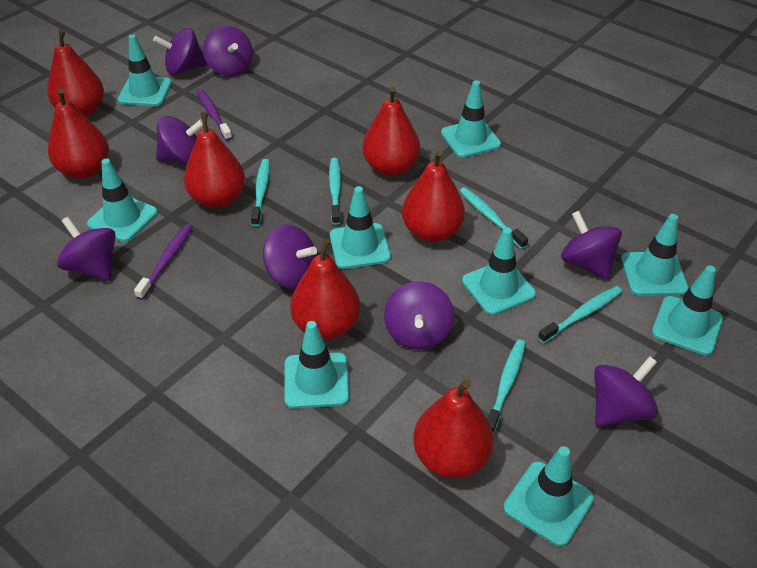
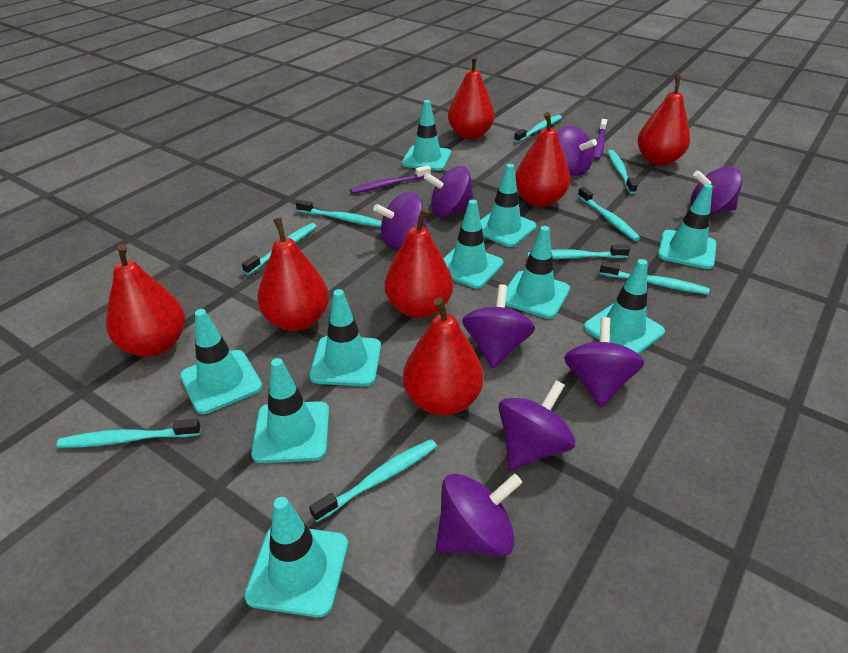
turquoise toothbrush: [251,159,270,226] [329,158,341,225] [460,187,528,249] [487,340,526,434] [538,286,622,343] = 5 -> [57,419,201,448] [242,223,317,275] [296,200,382,227] [309,439,437,522] [514,115,562,142] [527,245,630,259] [578,187,640,241] [600,261,710,295] [608,150,638,194] = 9
turquoise traffic cone: [87,159,158,242] [118,34,172,106] [284,321,349,409] [330,186,391,269] [441,80,501,158] [462,227,536,315] [503,446,594,547] [621,214,689,296] [652,265,723,356] = 9 -> [180,309,262,414] [244,497,348,617] [251,358,329,463] [309,289,381,386] [402,100,451,171] [443,200,503,289] [480,164,536,247] [505,226,570,319] [584,259,665,354] [658,184,717,269] = 10

